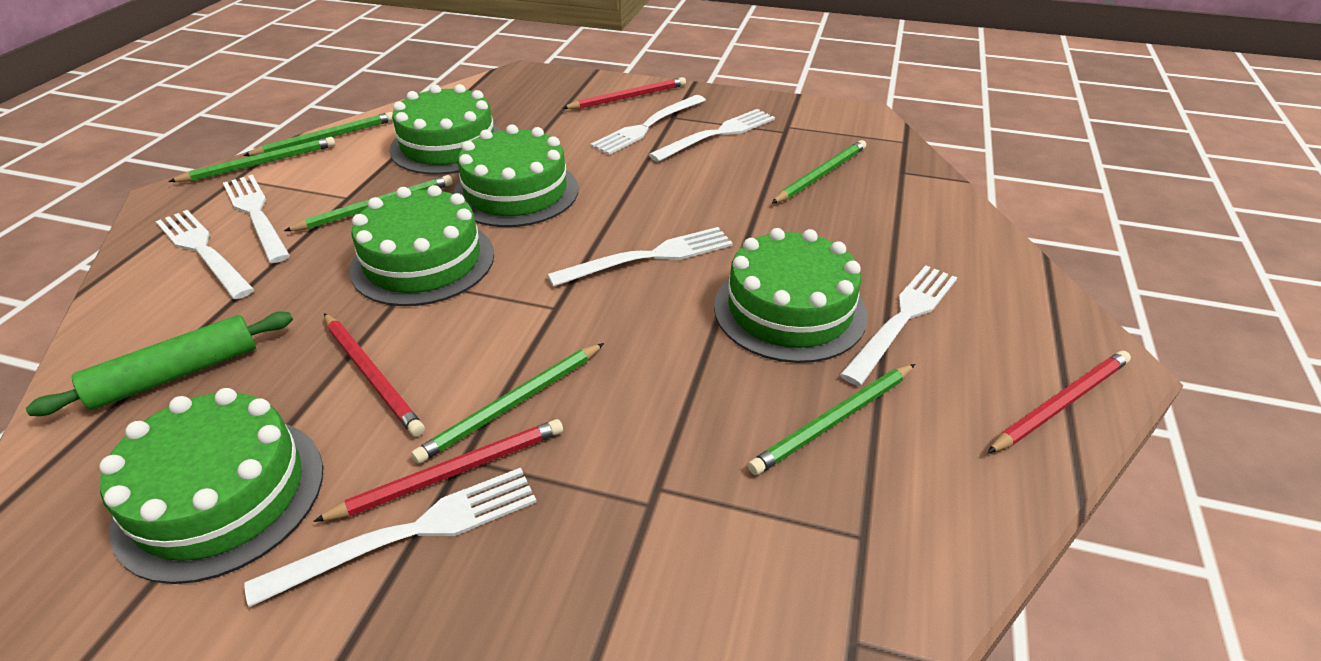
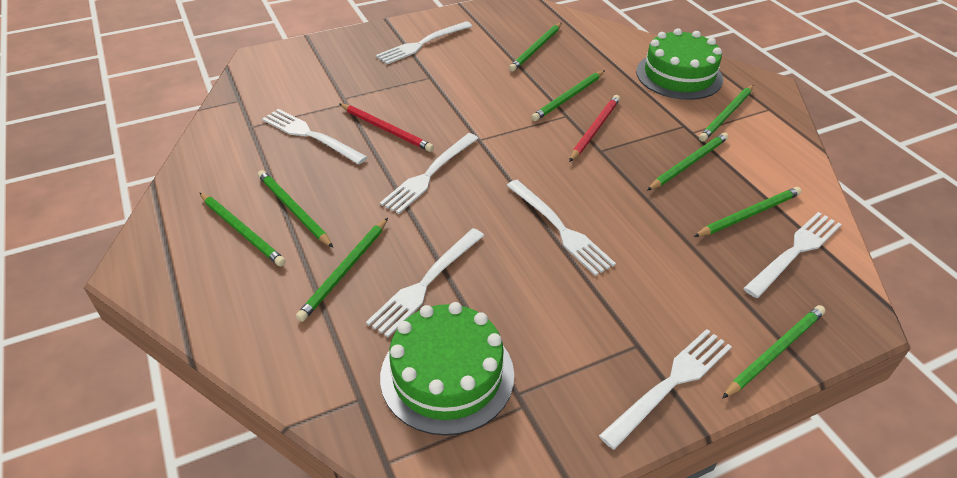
green cake: [99,388,323,584] [349,185,494,306] [389,84,502,175] [453,125,578,227] [714,228,868,363] = 5 -> [380,302,514,436] [636,28,723,100] = 2
green pencil: [168,137,335,182] [243,112,393,156] [284,175,453,231] [411,343,604,464] [748,364,915,475] [772,140,866,203] = 6 -> [199,192,286,266] [258,170,333,248] [296,218,388,322] [509,23,562,72] [531,70,605,121] [647,133,728,191] [694,187,802,237] [699,85,753,142] [722,305,825,399] = 9
green rolling pin: [26,312,293,416] = 1 -> none = 0
red pencil: [313,419,563,522] [324,313,425,437] [563,77,686,109] [987,351,1131,453] = 4 -> [339,104,434,152] [569,95,620,162] = 2

